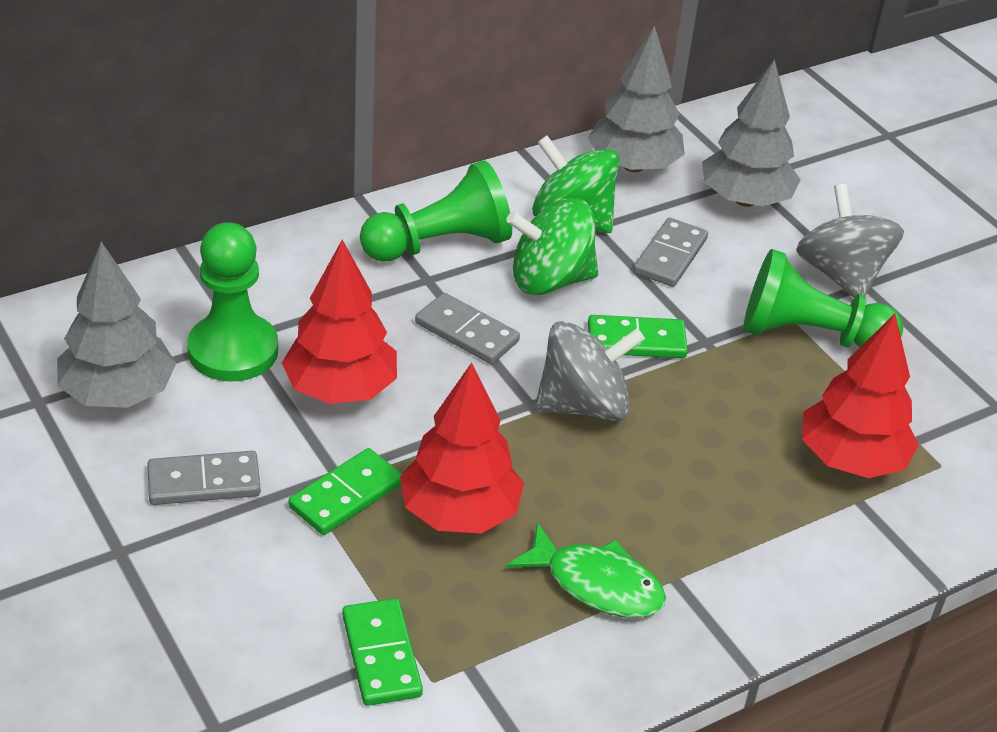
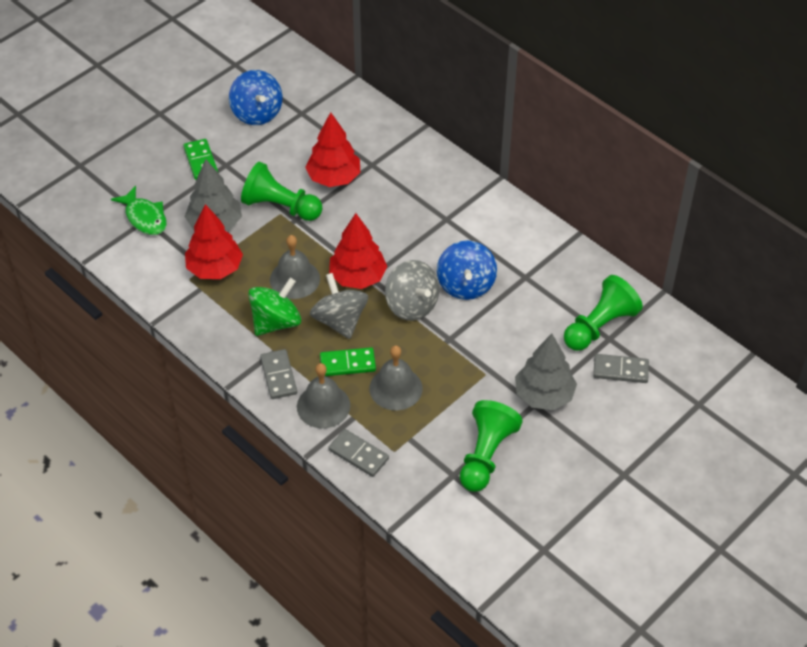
blue spinning top: none = 0 -> [229,70,282,125] [437,241,497,300] = 2
green domino: [289,448,402,535] [342,598,423,706] [588,315,688,358] = 3 -> [183,139,218,180] [320,347,376,376] = 2
green spinning top: [506,198,598,295] [532,135,620,233] = 2 -> [248,278,301,336] = 1
grey bell: none = 0 -> [270,235,320,299] [297,363,350,428] [369,345,423,410] = 3
grey tree: [57,242,176,408] [588,25,685,172] [702,59,801,207] = 3 -> [185,159,242,231] [515,334,577,410] = 2

